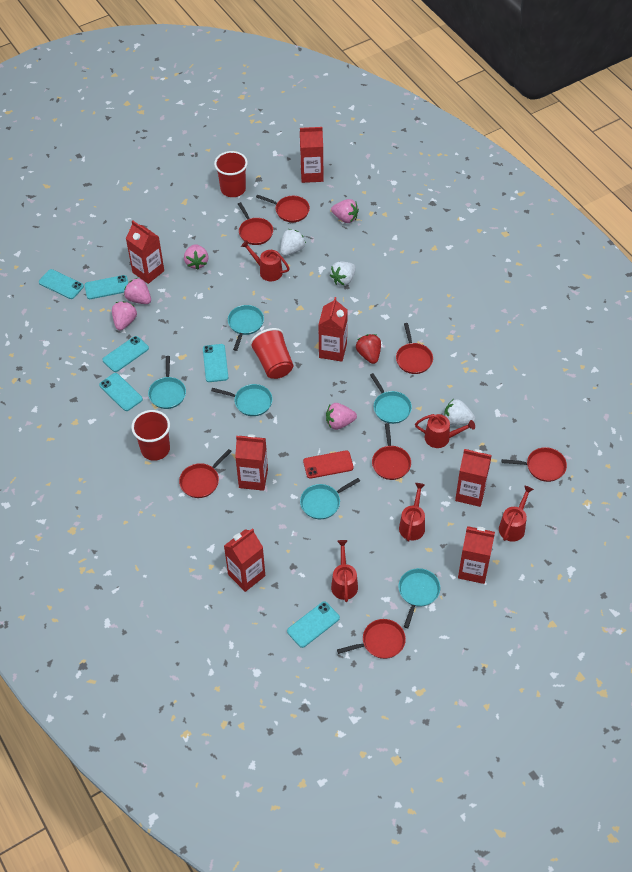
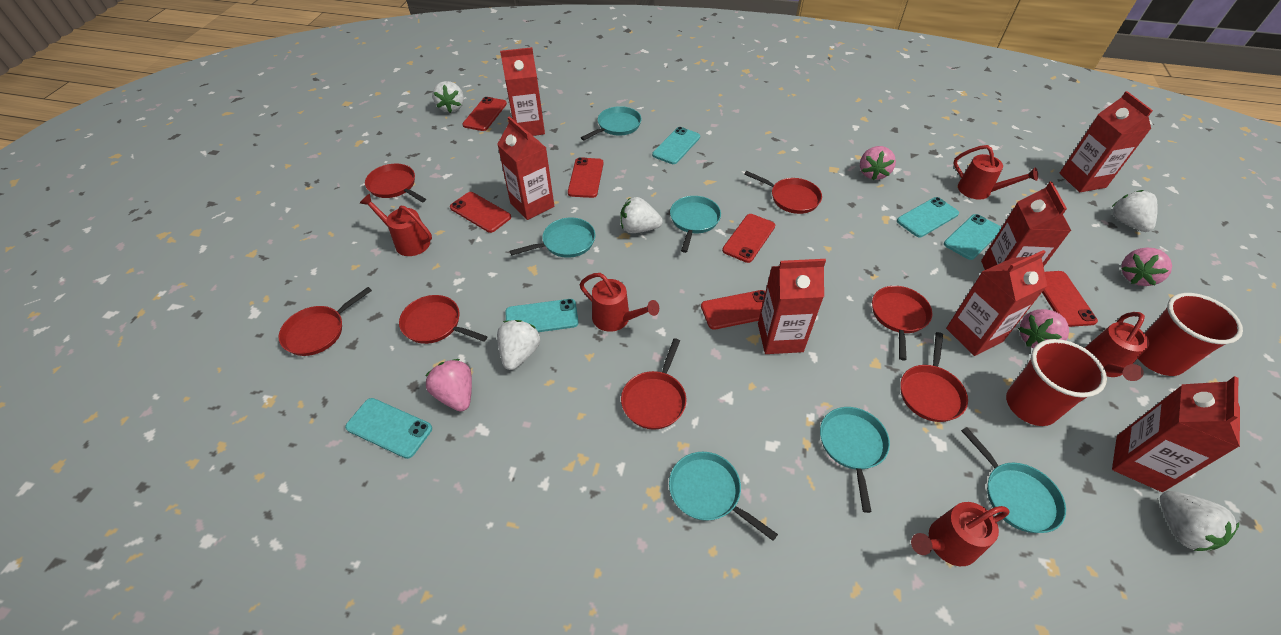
pink strawberry: [112,301,137,331] [124,277,151,304] [184,244,209,270] [326,403,357,430] [331,199,359,223] = 5 -> [425,359,472,411] [860,146,896,180] [1018,309,1069,349] [1121,247,1172,286] = 4
red cup: [131,410,170,461] [214,151,248,197] [250,328,293,379] = 3 -> [1006,339,1107,426] [1138,293,1243,376] = 2
red phone: [303,450,353,479] = 1 -> [450,192,511,233] [462,97,507,131] [568,157,603,198] [701,290,766,330] [722,214,775,263] [1042,271,1098,327] = 6
red strawberry: [356,334,381,364] = 1 -> none = 0
turquoise phone: [39,269,84,299] [84,275,128,299] [99,373,143,411] [102,336,149,372] [203,344,228,382] [287,601,340,648] = 6 -> [345,398,432,459] [505,299,579,332] [652,127,700,164] [897,197,959,237] [944,214,1001,260] = 5
white strawberry: [281,229,306,256] [330,261,356,286] [444,399,475,426] = 3 -> [432,81,464,113] [497,320,540,370] [620,197,663,233] [1112,190,1158,232] [1160,491,1239,551] = 5

